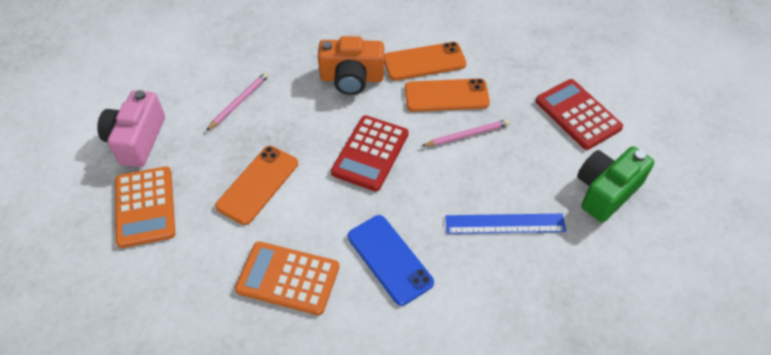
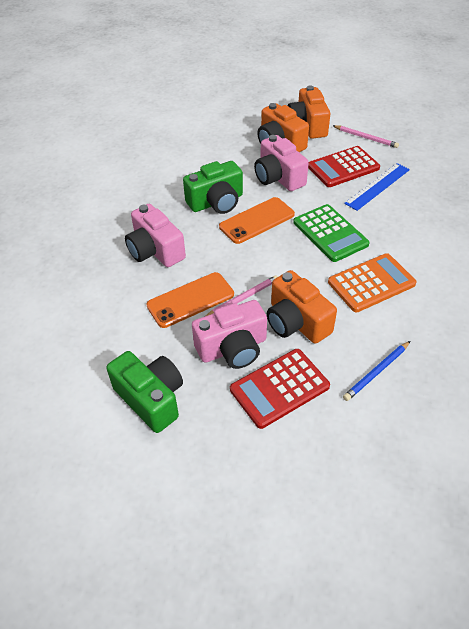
blue pencil: none = 0 -> [343,341,410,401] = 1
blue phone: [348,215,434,306] = 1 -> none = 0
green calculator: none = 0 -> [293,204,370,262] = 1
green camera: [577,146,654,222] = 1 -> [106,351,183,433] [183,161,243,214] = 2
orange calculator: [115,166,175,248] [235,241,339,315] = 2 -> [328,253,416,312] = 1
orange camera: [318,36,384,95] = 1 -> [257,103,309,152] [267,270,337,344] [288,86,330,139] = 3
orange phone: [215,146,298,225] [384,42,466,81] [405,78,490,112] = 3 -> [146,272,234,328] [219,197,295,244] = 2
pink camera: [97,90,165,167] = 1 -> [125,204,186,267] [192,300,267,369] [254,135,309,191] = 3

